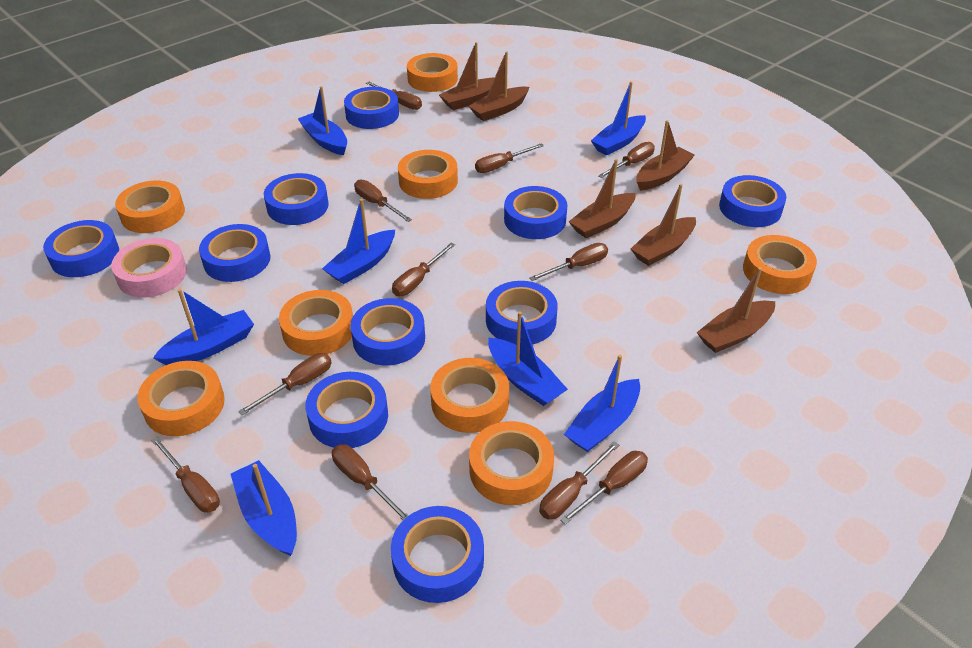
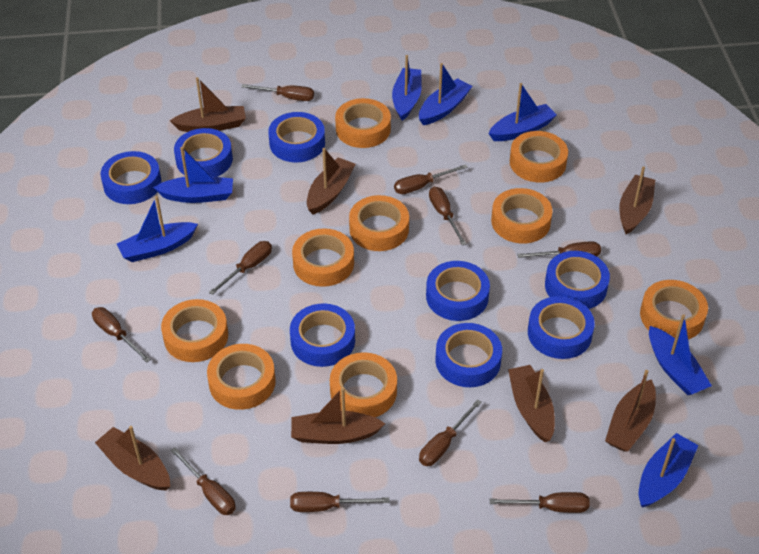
blue tape: [43,220,119,277] [199,224,271,282] [264,173,329,225] [305,372,388,448] [344,87,399,129] [350,298,425,365] [391,506,484,603] [486,281,558,345] [504,186,567,239] [719,175,786,227] = 10 -> [100,151,161,204] [174,128,233,177] [268,112,325,162] [290,303,355,367] [426,261,490,321] [435,323,502,387] [528,296,595,359] [545,251,610,309] = 8
brown boat: [439,42,494,110] [469,51,529,121] [568,159,636,238] [631,184,696,266] [636,120,695,191] [697,267,775,353] = 6 -> [95,426,170,491] [170,77,246,132] [291,387,385,444] [307,148,355,215] [508,365,555,442] [605,370,656,452] [619,166,655,234] = 7
brown screwdriver: [151,436,220,512] [238,353,332,415] [332,445,408,520] [354,180,412,222] [366,82,422,110] [392,242,455,296] [475,143,544,173] [529,243,608,281] [539,441,619,519] [560,451,648,525] [598,142,655,178] = 11 -> [92,307,151,363] [170,447,236,515] [209,241,272,295] [242,84,314,101] [290,492,389,512] [394,164,468,194] [419,399,482,466] [429,187,466,245] [490,492,590,513] [517,241,601,258] = 10
orange tape: [115,181,185,233] [137,361,225,436] [279,290,353,356] [398,150,458,199] [407,53,458,92] [430,358,509,433] [469,421,554,505] [743,235,817,294] = 8 -> [161,299,228,362] [207,344,276,410] [292,228,354,287] [330,352,397,417] [335,98,391,148] [349,195,409,251] [491,188,553,243] [510,131,568,183] [640,280,708,339] = 9
pink tape: [111,238,187,298] = 1 -> none = 0

